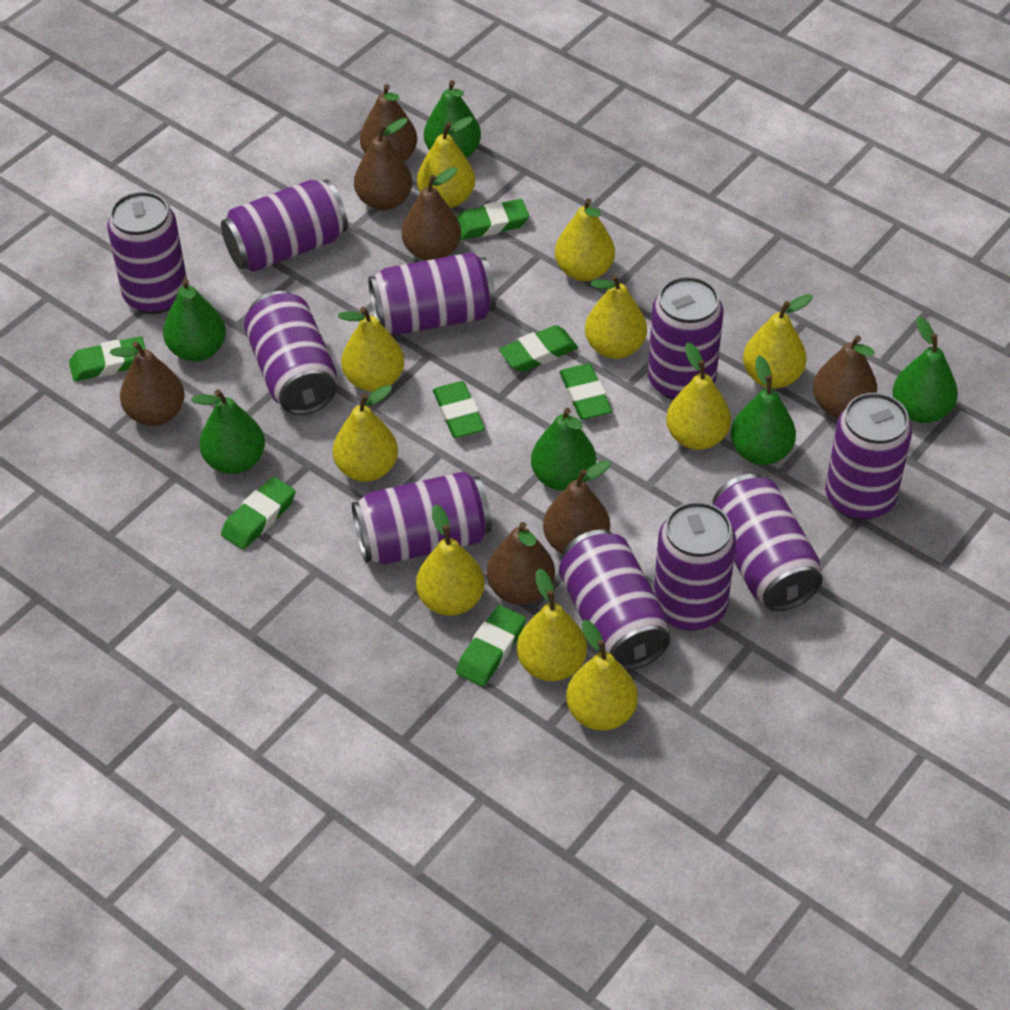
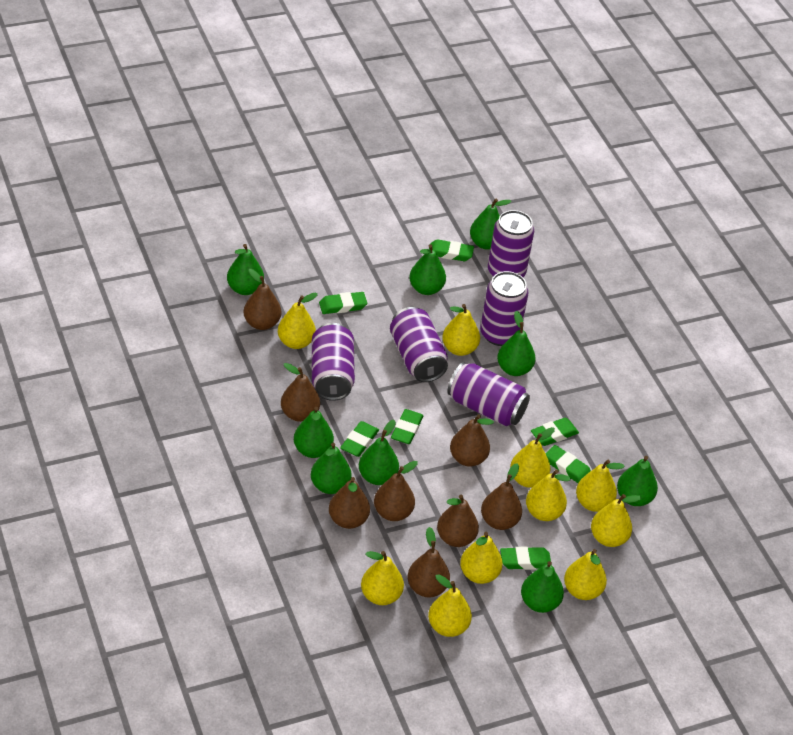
brown pear: [110,341,185,426] [354,118,412,211] [360,84,417,161] [402,167,461,261] [487,522,555,605] [543,460,611,554] [813,335,877,418] = 7 -> [243,269,281,330] [281,363,320,422] [329,477,370,529] [374,461,418,521] [407,527,450,598] [437,495,479,547] [450,414,494,467] [481,463,522,530] = 8
green pear: [163,279,226,361] [191,389,265,474] [424,80,481,158] [531,408,596,491] [731,356,796,465] [893,316,958,423] = 6 -> [227,244,264,295] [294,407,334,458] [311,442,352,494] [359,420,399,485] [409,244,446,295] [470,198,512,250] [497,311,536,376] [521,561,564,613] [617,456,658,506] = 9
purple can: [107,191,187,314] [221,179,348,272] [244,291,337,415] [352,471,492,565] [368,252,496,335] [559,530,670,671] [648,276,723,400] [654,501,736,631] [712,474,823,611] [825,393,912,520] = 10 -> [312,323,355,401] [390,307,448,382] [447,362,530,426] [480,271,529,346] [488,210,534,277] = 5

